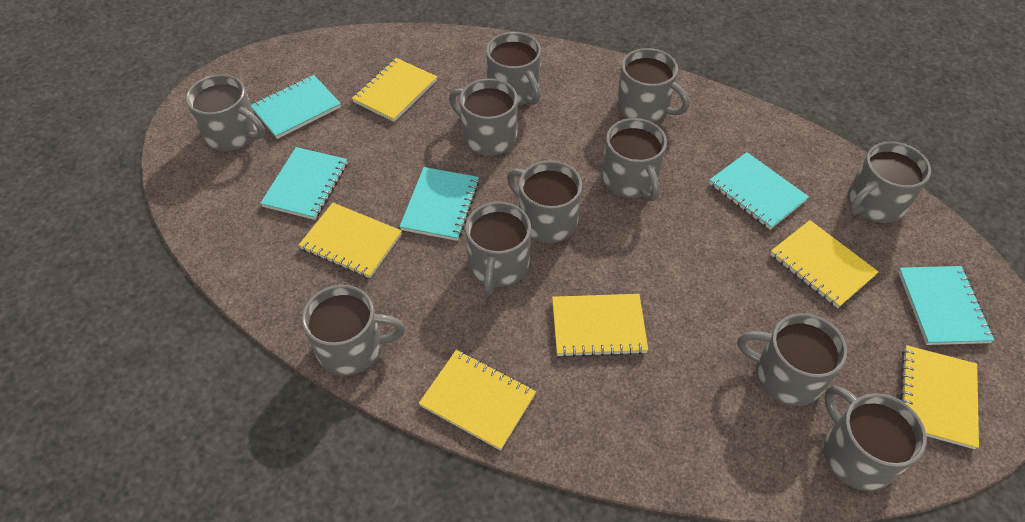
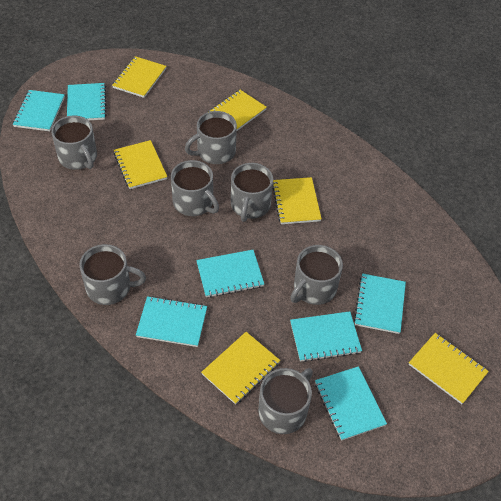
grey mug: [186,74,265,151] [302,285,405,376] [449,78,518,156] [465,202,531,295] [486,32,541,106] [507,160,582,243] [601,118,667,201] [617,48,690,123] [737,313,847,406] [823,386,927,491] [848,142,931,223] = 11 -> [51,116,97,170] [79,244,146,305] [171,160,219,216] [185,111,237,164] [231,163,273,222] [258,368,313,434] [290,245,343,305] = 7
turquoise notebook: [251,75,341,139] [260,147,347,220] [399,167,479,241] [709,152,809,230] [898,266,995,345] = 5 -> [13,90,65,131] [67,83,107,120] [136,296,207,347] [196,250,264,298] [290,311,362,362] [315,366,387,441] [354,274,406,334] = 7

